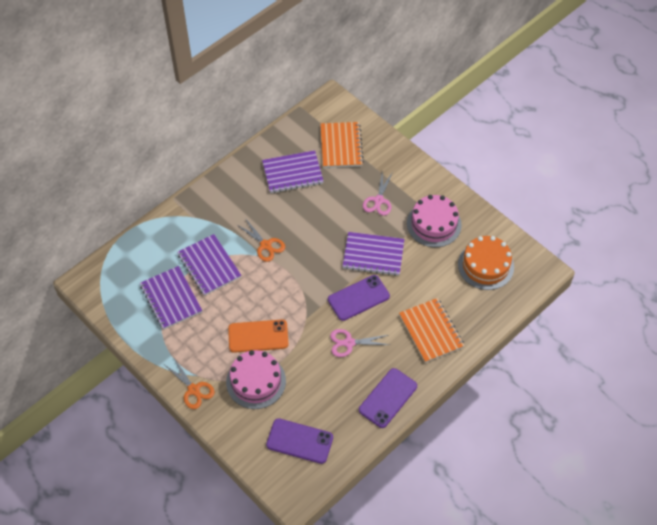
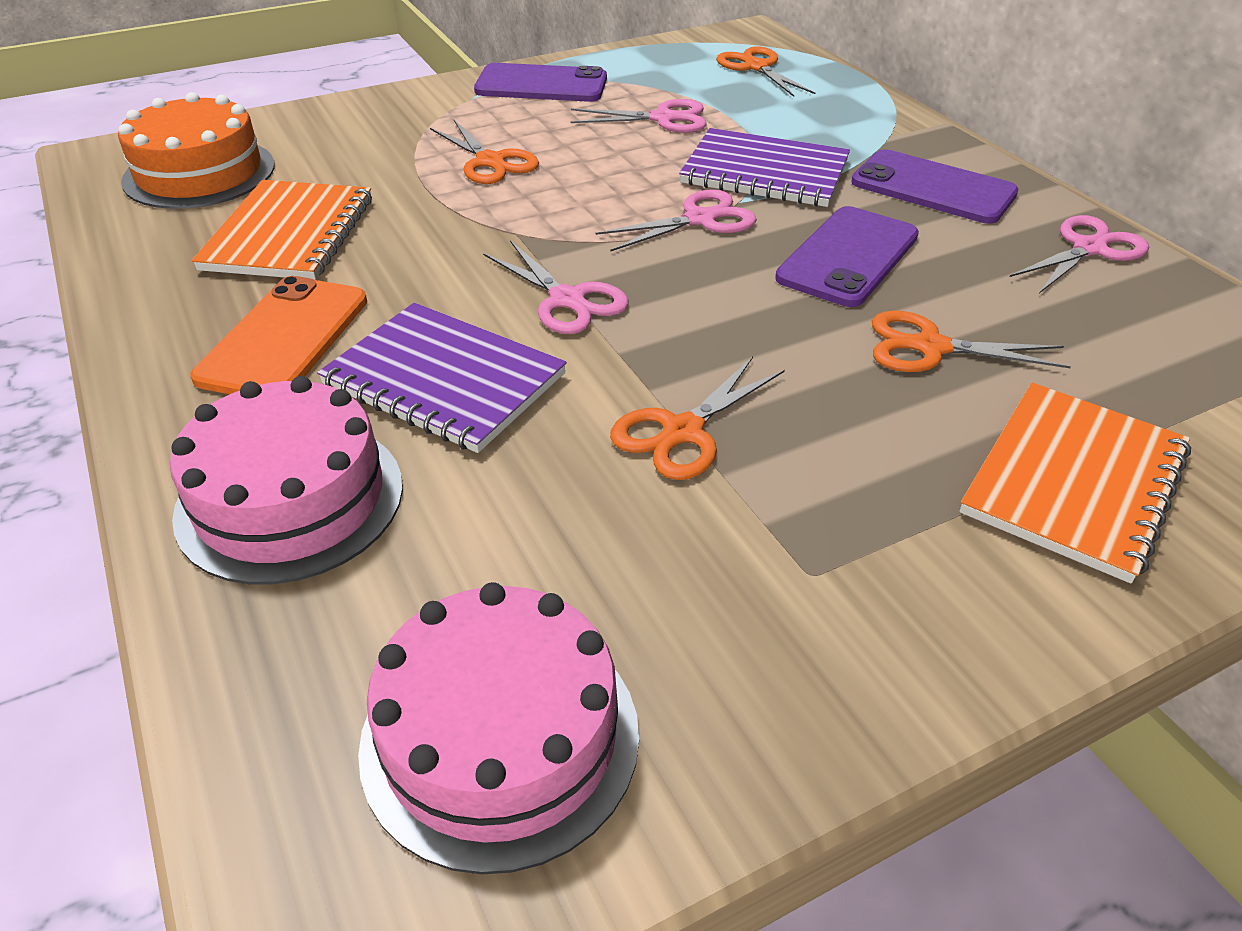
orange scissors: [165,358,215,409] [236,218,285,262] = 2 -> [430,120,539,184] [610,357,785,480] [716,46,815,97] [872,311,1071,372] = 4
pink scissors: [330,329,389,357] [363,170,393,216] = 2 -> [483,240,628,334] [570,99,707,133] [596,189,757,252] [1010,215,1149,293] = 4
purple notebook: [140,266,202,330] [177,234,241,296] [262,150,324,193] [342,232,404,276] = 4 -> [317,303,567,453] [679,128,850,207] = 2

